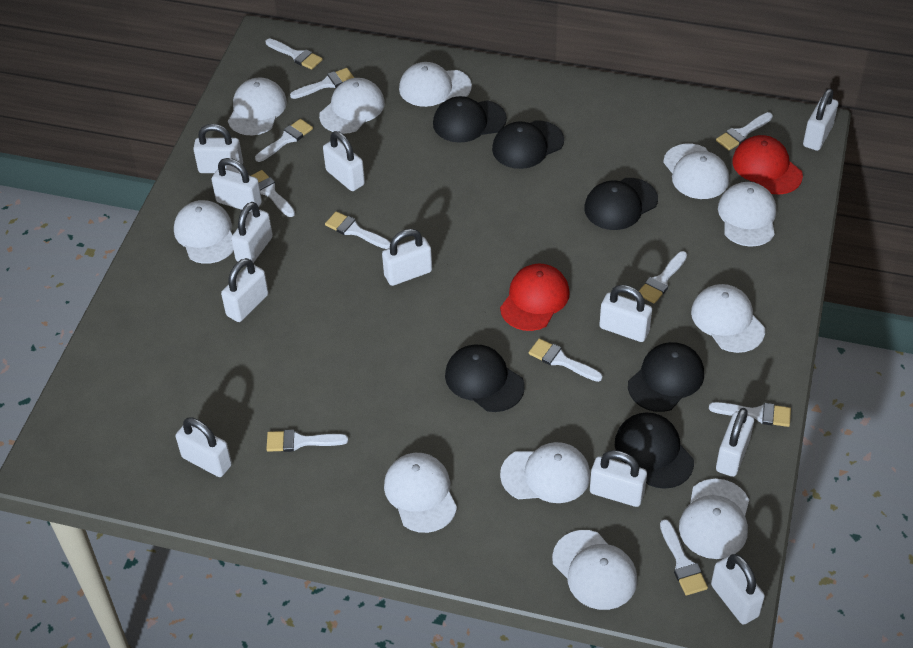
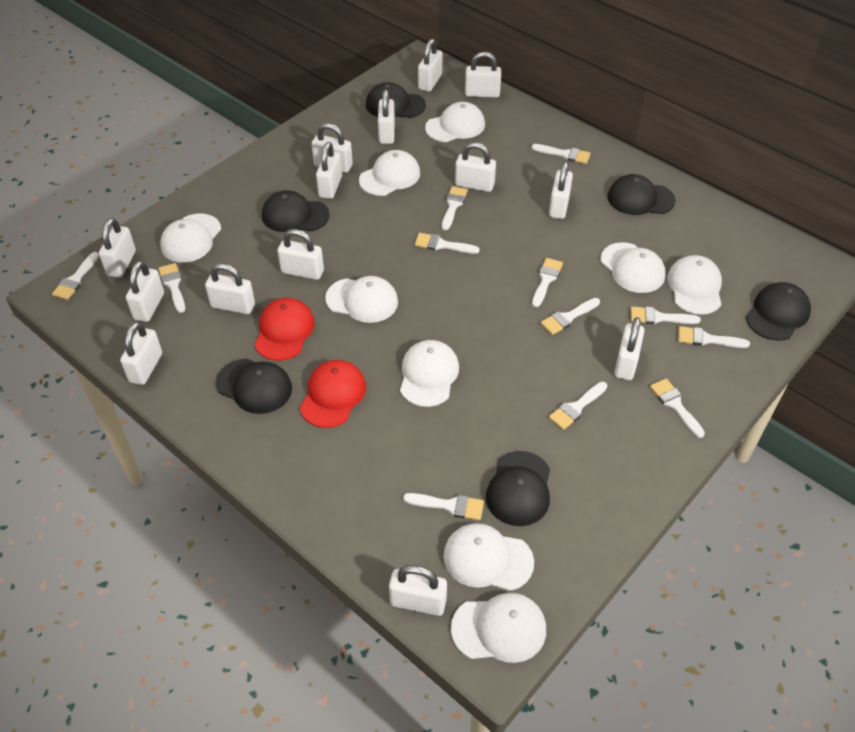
white brush: [251,170,295,217] [255,119,313,162] [266,38,323,70] [266,430,348,452] [290,68,354,99] [325,211,391,249] [529,338,603,382] [639,251,687,304] [660,519,708,596] [709,402,791,427] [716,112,773,150] = 11 -> [52,252,99,300] [158,263,185,313] [403,493,484,520] [415,233,480,254] [442,186,468,230] [531,144,591,164] [532,258,563,307] [541,298,600,335] [549,382,607,430] [631,307,701,324] [650,379,705,438] [678,326,750,348] = 12
white cap: [174,200,234,264] [228,77,287,135] [319,78,385,134] [384,453,457,533] [399,62,472,107] [500,442,590,503] [552,530,637,610] [663,144,729,199] [679,479,749,559] [691,284,765,353] [718,182,776,247] = 11 -> [160,214,221,262] [325,276,398,323] [359,150,420,196] [400,340,459,407] [425,102,485,142] [443,523,534,591] [451,593,546,663] [600,242,666,293] [667,255,722,315] = 9
white padlock: [176,417,232,477] [193,124,243,173] [211,158,262,212] [221,258,269,322] [231,202,273,263] [323,131,365,191] [382,229,432,286] [590,450,647,507] [599,285,652,342] [711,554,765,624] [716,408,754,477] [803,89,838,151] = 12 -> [99,218,136,278] [120,322,162,385] [126,261,164,322] [205,263,255,314] [277,229,324,280] [312,123,353,173] [316,142,342,199] [378,89,395,144] [389,565,447,616] [418,39,442,92] [455,143,496,192] [465,52,501,98] [549,161,573,219] [614,317,644,380] = 14

